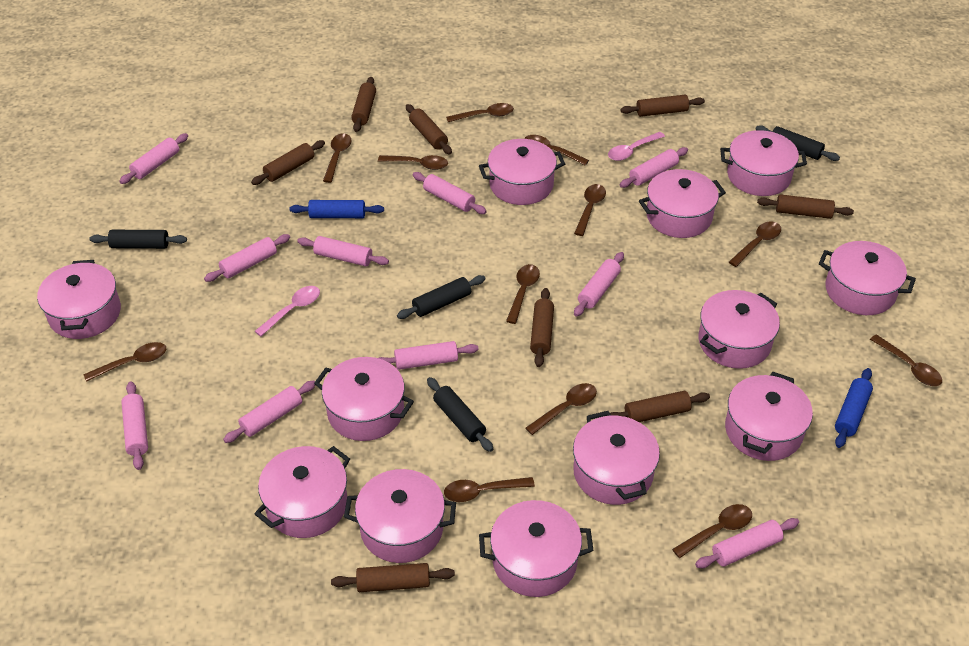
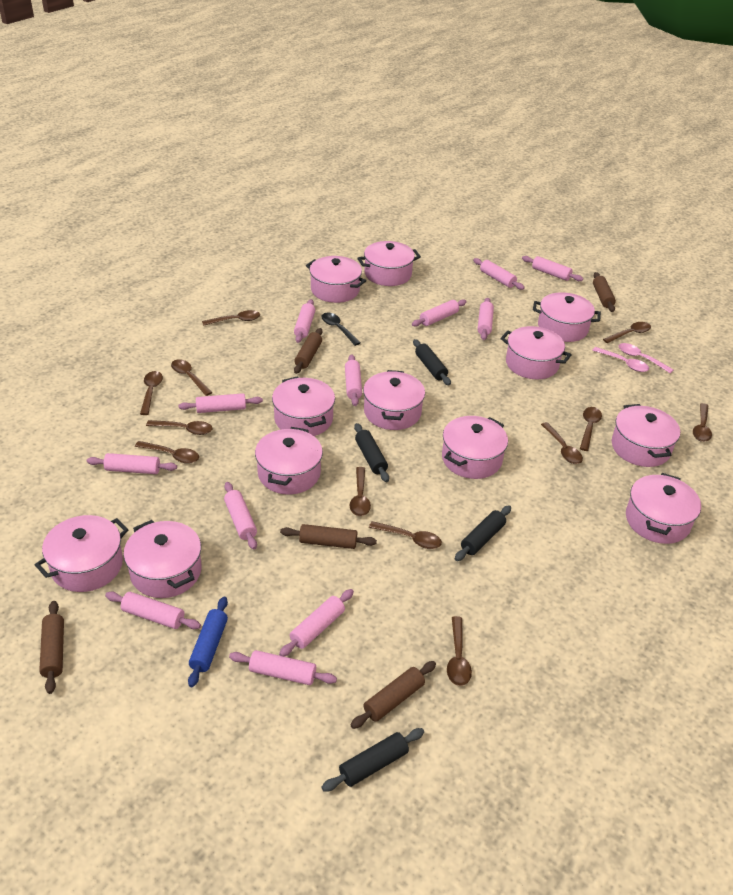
black spoon: none = 0 -> [321,313,360,346] = 1
blue rolling pin: [289,200,384,218] [835,368,873,448] = 2 -> [188,597,228,687] = 1
brown rolling pin: [251,140,325,185] [331,563,455,592] [351,77,376,132] [406,104,452,155] [530,288,554,367] [610,391,710,422] [621,95,705,117] [757,194,854,219] = 8 -> [39,601,64,694] [280,524,377,549] [294,328,323,374] [351,661,436,729] [593,272,616,312] = 5
pink rolling pin: [119,133,188,184] [121,382,148,470] [204,234,290,282] [223,380,315,443] [297,236,389,266] [379,341,479,370] [413,172,487,214] [574,252,624,317] [620,147,688,188] [695,518,799,568] = 10 -> [87,453,177,474] [105,592,201,629] [178,393,263,413] [224,482,257,550] [229,650,337,685] [279,589,354,656] [294,299,315,343] [345,354,362,406] [412,299,467,327] [473,258,525,290] [478,298,494,340] [522,256,583,281] = 12

